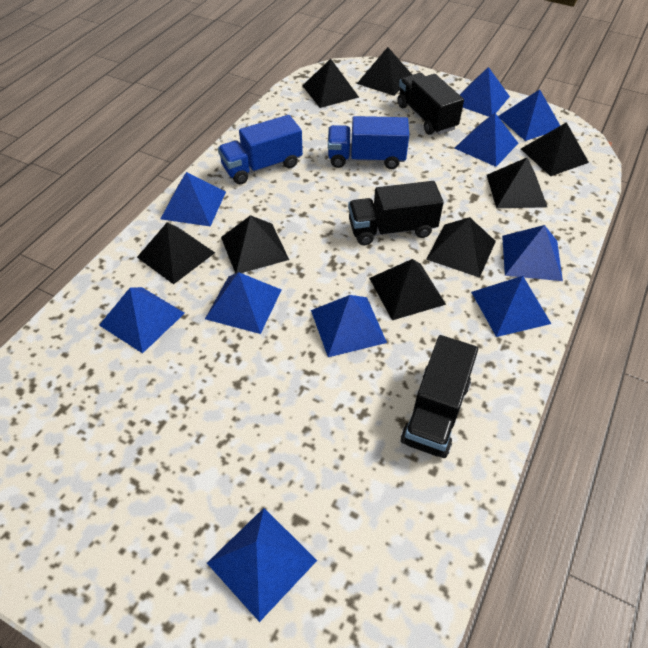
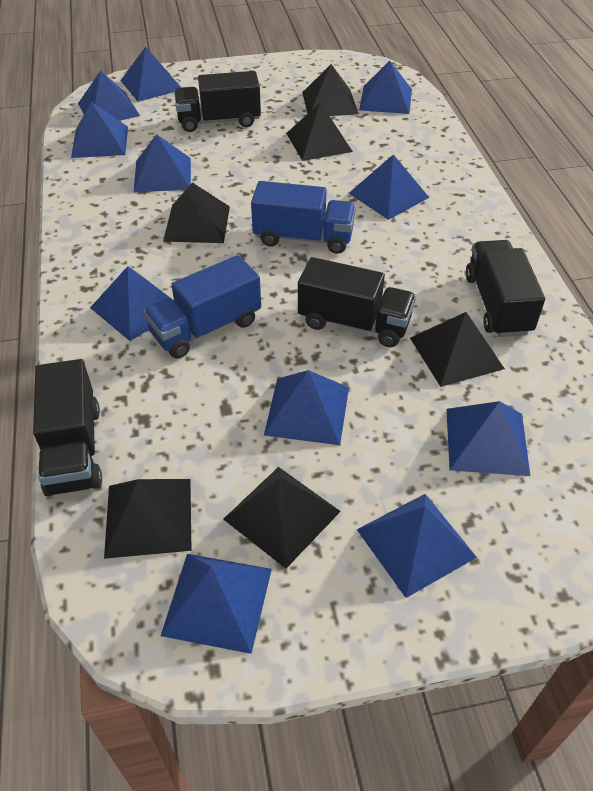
black pyramid: [137,222,215,284] [221,215,289,273] [302,59,359,108] [357,47,412,96] [369,259,446,320] [426,217,496,278] [487,158,547,208] [521,122,589,176] = 8 -> [104,479,192,559] [163,182,230,243] [223,467,341,568] [286,103,353,161] [302,64,358,116] [410,312,505,387] = 6
black truck: [348,181,444,245] [398,73,464,135] [401,335,478,458] = 3 -> [33,359,102,496] [174,71,261,132] [298,257,416,347] [466,240,545,337] = 4
blue pyramid: [99,287,185,353] [161,172,226,226] [205,272,281,334] [207,508,317,622] [311,295,387,357] [454,113,518,167] [460,67,510,117] [471,276,551,337] [498,89,560,141] [502,225,563,281] = 10 -> [71,102,128,158] [78,71,140,121] [90,266,174,341] [120,47,181,102] [134,134,191,192] [161,554,272,654] [264,370,349,445] [349,154,429,220] [357,494,477,598] [359,61,412,114] [446,401,530,476] = 11

